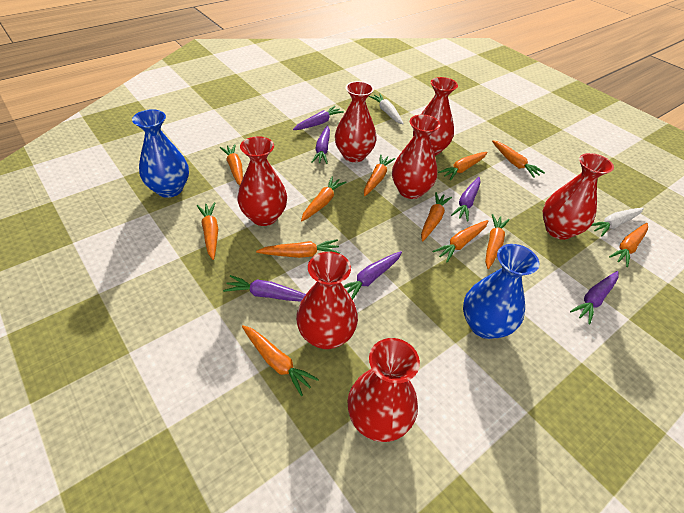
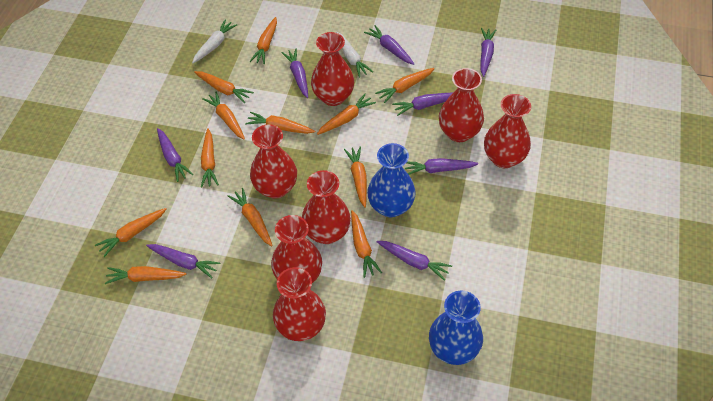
purple carrot: [223,275,306,302] [293,106,344,130] [312,125,330,164] [343,251,402,300] [451,177,481,221] [570,271,618,325] = 6 -> [146,244,220,278] [157,128,193,182] [281,49,308,98] [364,25,414,65] [377,241,452,281] [392,92,454,116] [405,158,478,175] [481,28,496,77] = 8

